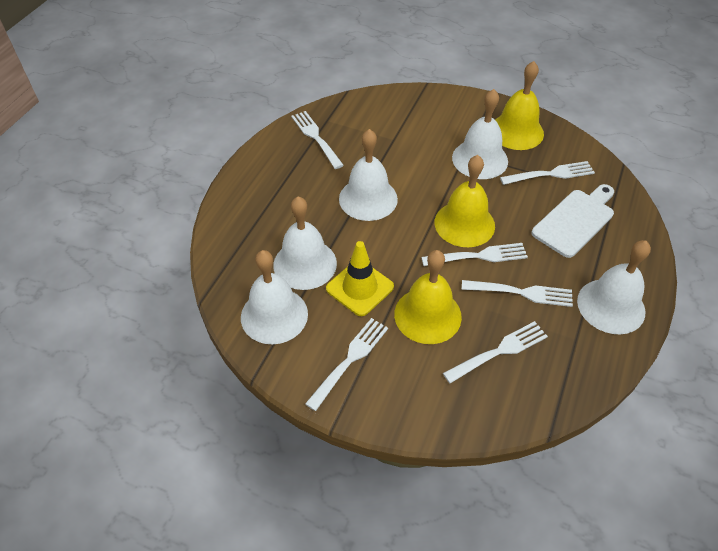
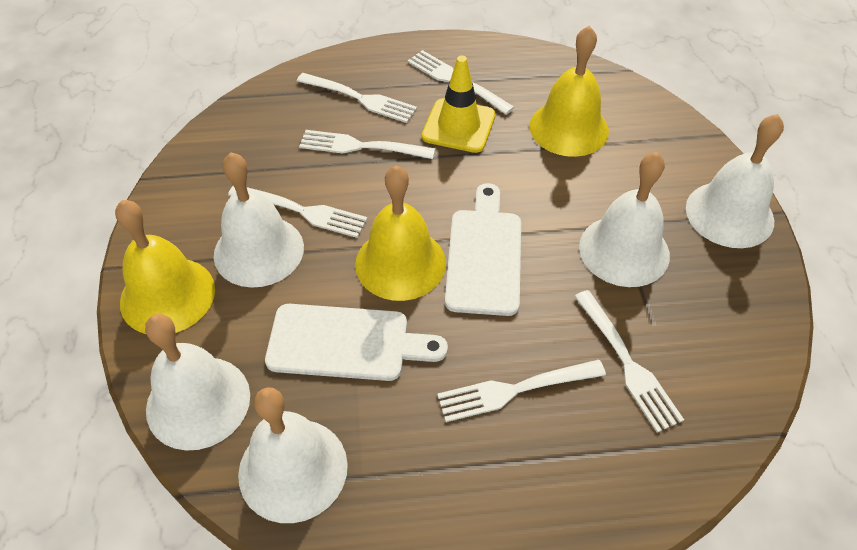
white cutting board: [532,184,614,258] = 1 -> [265,304,448,381] [445,183,521,316] = 2

